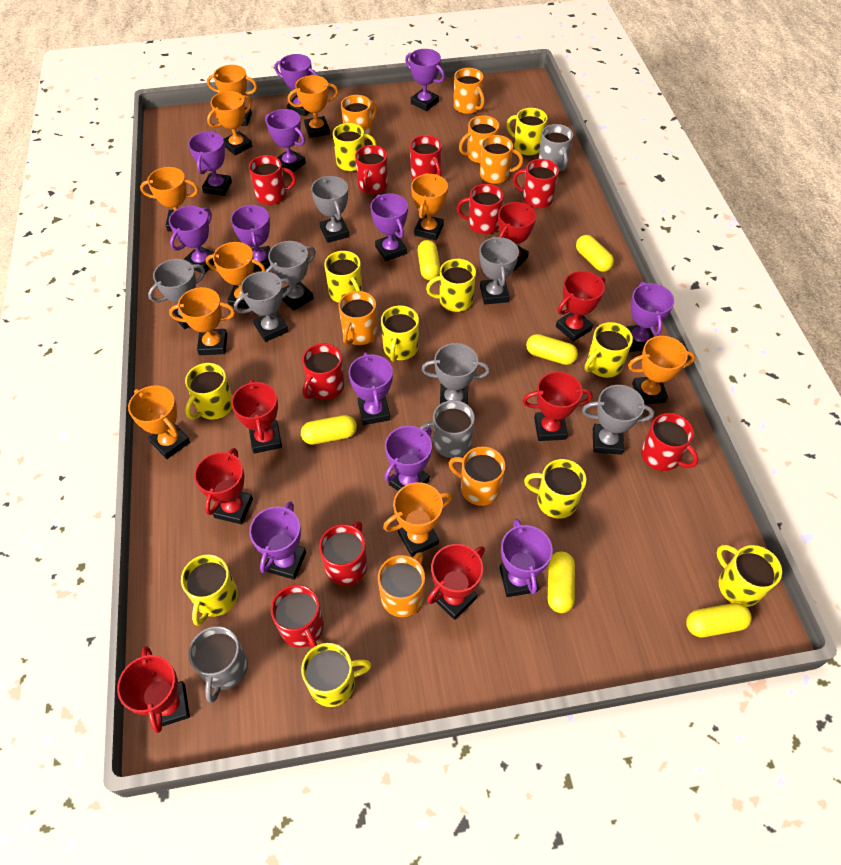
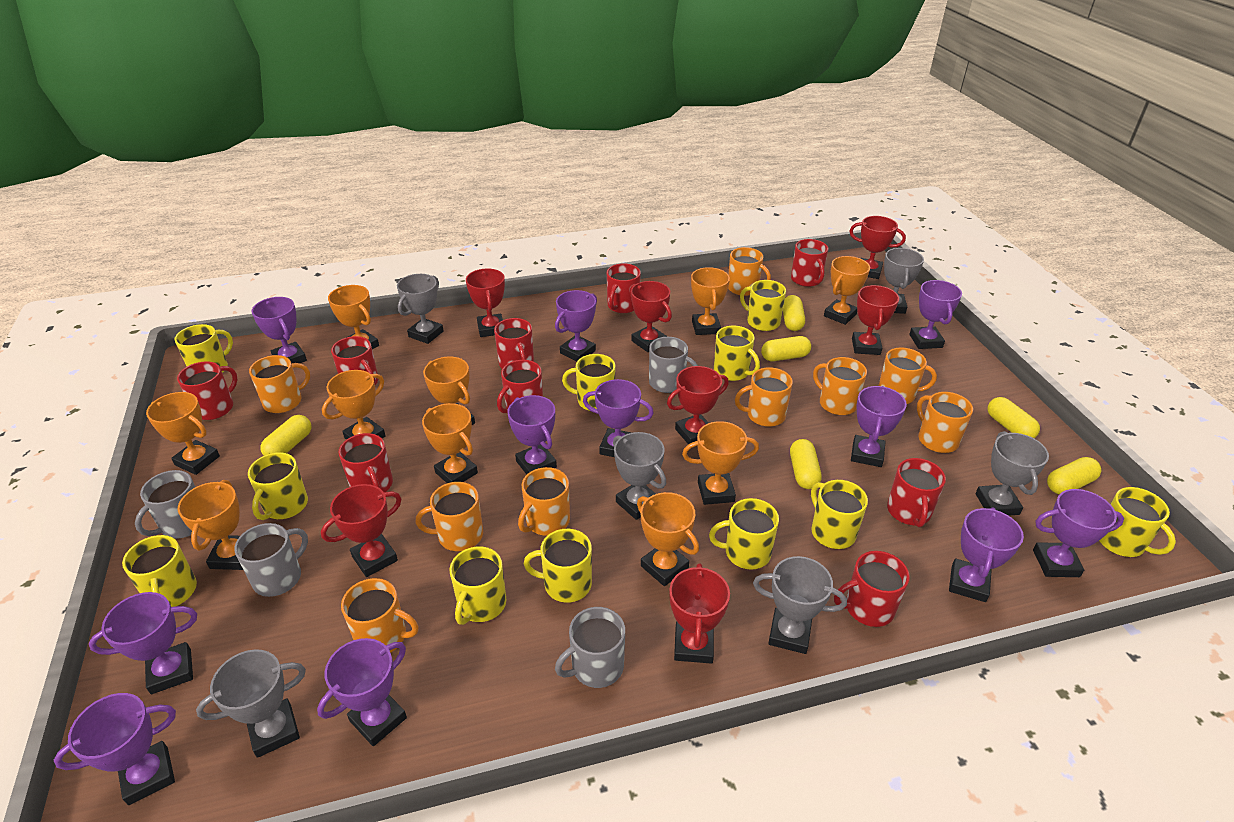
grey mug: [189,626,248,703] [420,400,475,458] [538,124,573,172] = 3 -> [135,470,195,539] [234,523,308,597] [555,607,625,688] [649,337,698,393] = 4
grey trophy: [148,259,205,329] [234,271,293,342] [266,241,316,311] [311,176,350,243] [421,343,490,405] [479,236,519,304] [582,385,654,455] = 7 -> [196,649,306,758] [397,274,444,344] [613,432,666,520] [753,556,847,654] [884,248,924,314] [975,431,1049,516] = 6
orange mug: [338,291,377,345] [341,95,377,141] [378,552,425,617] [449,446,505,506] [454,68,485,114] [459,115,499,163] [480,135,523,184] = 7 -> [249,355,310,413] [341,578,418,653] [416,482,483,551] [518,467,570,536] [728,247,771,296] [735,367,793,427] [813,357,867,415] [878,348,937,404] [917,392,973,453] = 9
purple trophy: [169,206,214,273] [188,131,232,196] [231,204,270,272] [249,501,306,580] [265,109,306,172] [275,54,318,116] [349,352,393,425] [370,193,408,261] [384,426,432,491] [405,49,445,111] [499,519,553,597] [626,282,674,352] = 12 -> [54,693,176,805] [89,592,197,694] [252,297,307,364] [317,638,407,746] [507,395,557,475] [555,290,597,361] [583,379,654,457] [851,386,907,467] [909,280,962,349] [949,507,1024,602] [1033,489,1124,577] = 11

